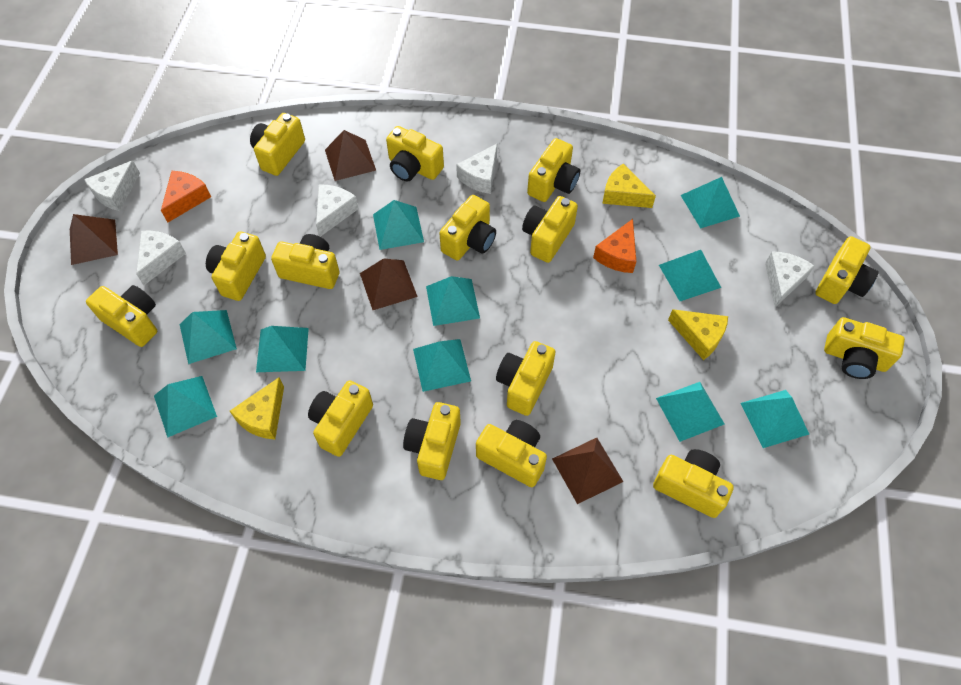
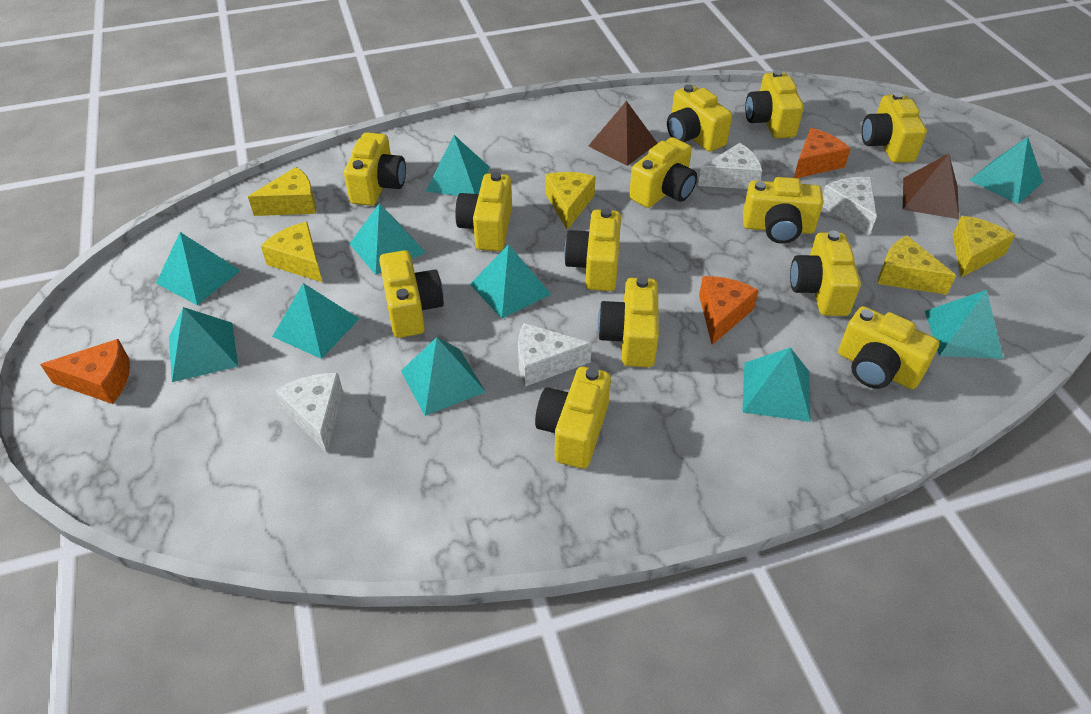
brown pyramid: [70,214,118,265] [325,130,376,181] [360,258,418,310] [552,438,623,504] = 4 -> [588,101,658,166] [903,154,959,219] = 2
orange cheese: [161,171,211,222] [593,219,636,273] = 2 -> [40,339,130,404] [699,276,759,345] [794,128,851,178] = 3
white cheese: [84,160,140,211] [136,231,186,285] [316,184,359,237] [456,144,497,194] [765,252,814,307] = 5 -> [275,373,343,453] [518,323,592,387] [698,143,762,189] [822,177,877,236] = 4
yellow camera: [86,285,157,347] [206,231,266,301] [250,113,305,176] [271,234,339,289] [308,380,373,457] [386,126,444,181] [403,402,461,480] [439,195,496,260] [476,420,547,487] [496,341,556,416] [522,196,578,263] [527,138,580,202] [653,449,734,518] [815,236,879,304] [824,317,905,379] = 15 -> [344,132,406,206] [379,250,444,338] [455,172,512,251] [535,367,611,469] [564,208,621,291] [598,276,659,367] [629,137,697,208] [667,84,732,152] [743,177,824,244] [745,70,804,138] [790,231,861,316] [838,306,939,389] [862,92,927,163] = 13
yellow cheese: [230,378,284,439] [602,164,656,208] [668,309,728,360] = 3 -> [248,167,316,216] [261,222,323,283] [545,172,596,230] [878,236,956,295] [953,216,1015,277] = 5

